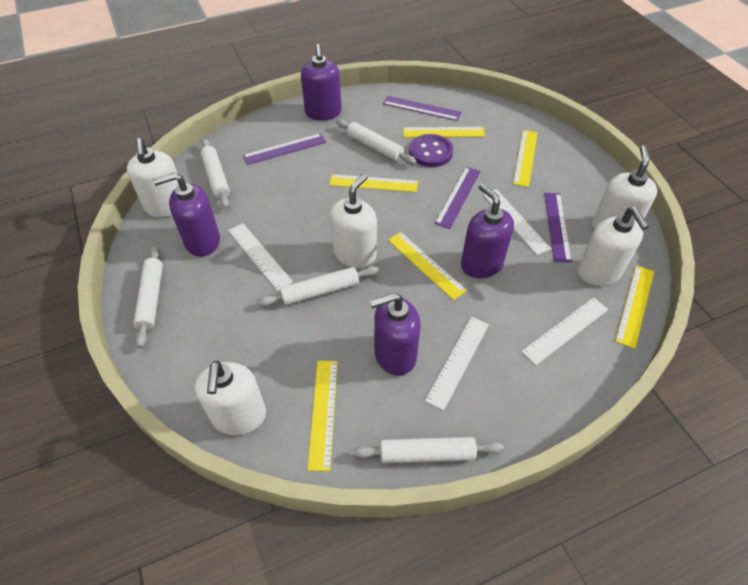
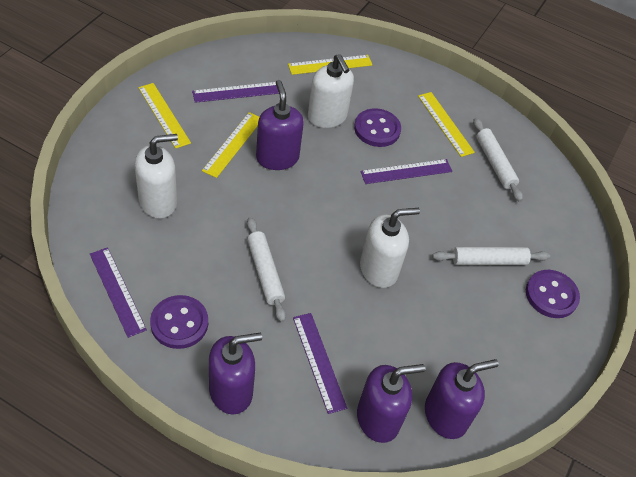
purple button: [409,134,453,167] = 1 -> [150,295,208,349] [354,108,401,147] [526,270,580,318] = 3
white rolling pin: [133,245,163,348] [201,139,230,209] [258,266,379,306] [336,119,416,164] [353,437,504,463] = 5 -> [247,217,286,322] [432,247,550,265] [473,118,523,202] = 3
white ruler: [228,223,293,291] [425,317,489,410] [483,189,551,255] [521,297,608,365] = 4 -> none = 0
white soap dispenser: [127,138,179,217] [195,361,266,435] [330,173,377,268] [578,207,649,286] [592,146,657,229] = 5 -> [135,134,178,218] [308,54,354,128] [360,208,420,288] = 3
yellow ruler: [307,361,338,471] [329,174,418,192] [388,232,467,300] [403,127,485,138] [513,130,538,187] [615,265,654,349] = 6 -> [138,83,191,149] [202,112,259,178] [288,55,372,75] [418,92,475,157] = 4

